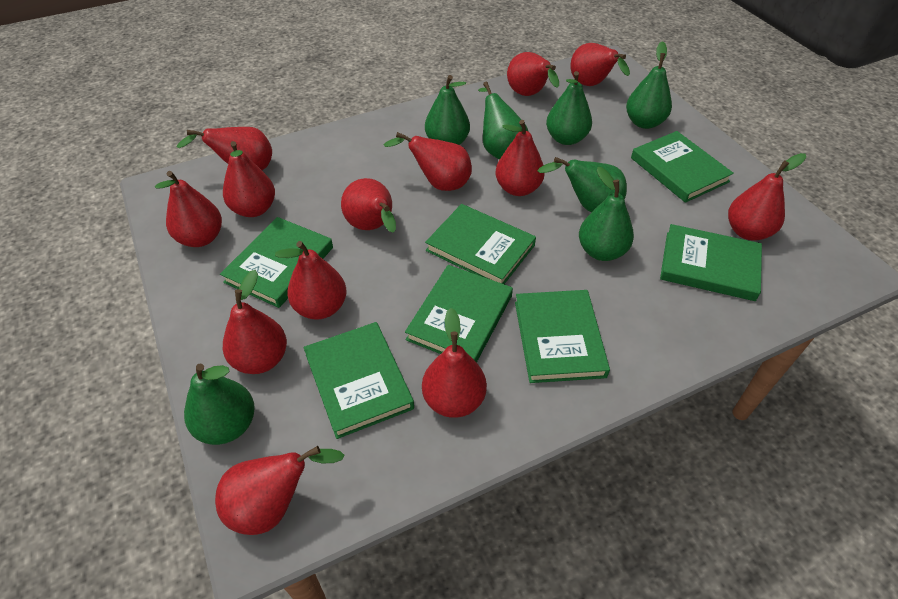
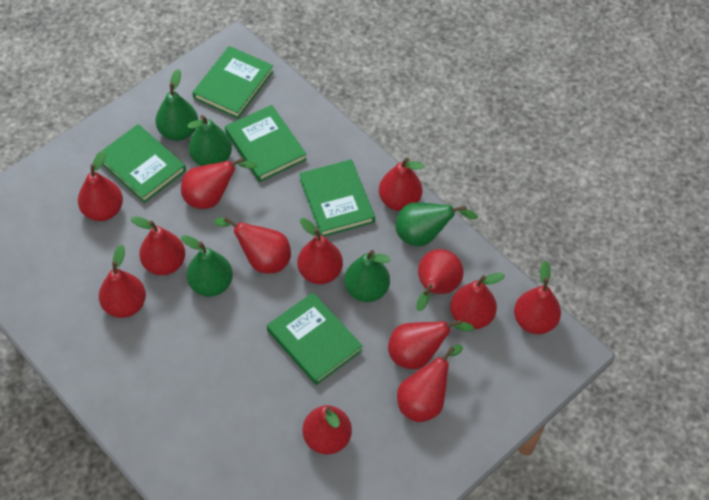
green book: [220,217,333,308] [304,322,414,439] [405,265,513,363] [425,204,536,284] [515,290,610,383] [631,131,734,203] [660,224,762,301] = 7 -> [96,124,186,203] [193,46,274,119] [225,105,307,182] [267,292,363,385] [299,160,375,237] = 5
green pear: [184,363,255,445] [425,75,470,145] [478,81,528,159] [537,157,627,212] [546,71,592,145] [579,167,634,261] [626,41,672,129] = 7 -> [155,69,198,141] [181,235,233,297] [187,115,232,166] [344,250,390,302] [395,202,478,246] = 5

